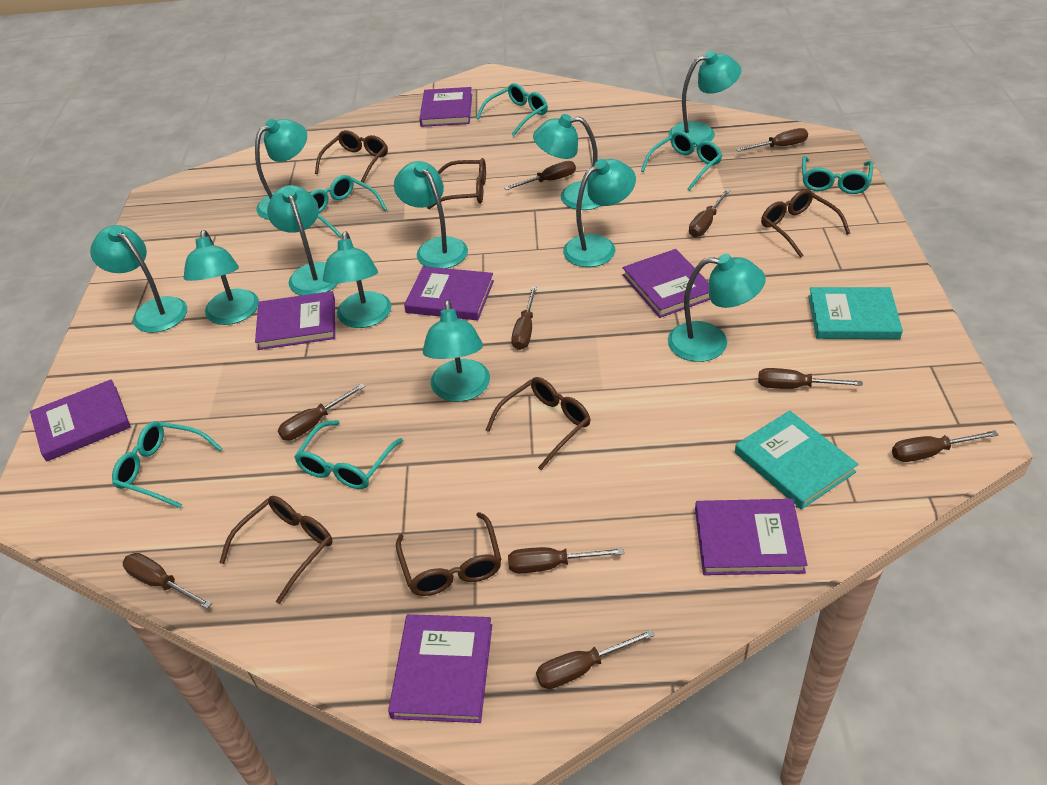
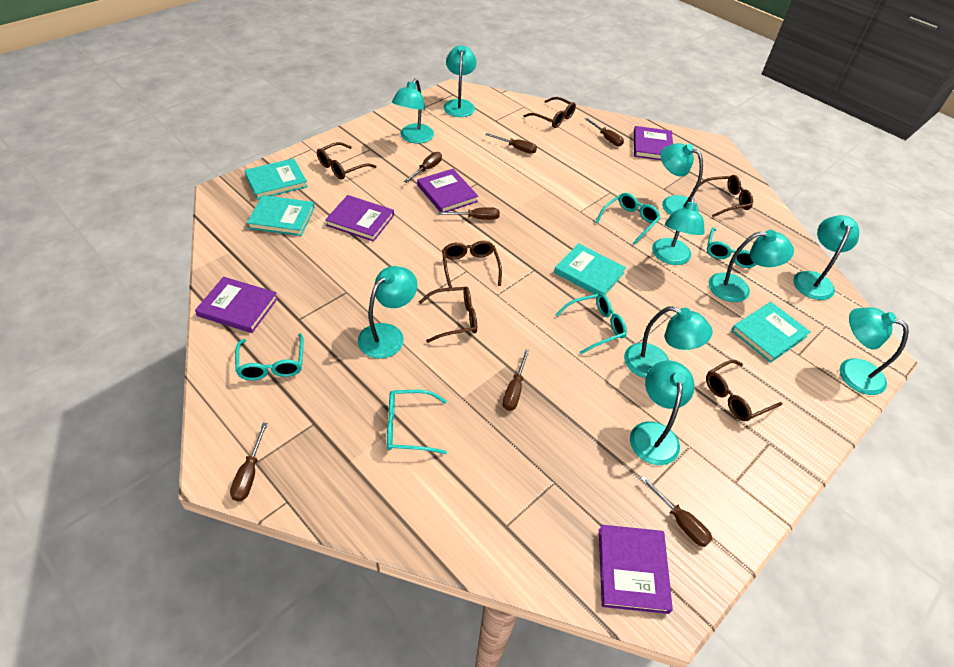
brown screwdriver: [123,553,212,609] [278,383,365,441] [504,161,576,190] [508,547,624,573] [512,286,537,350] [536,629,655,689] [689,189,730,237] [736,128,808,152] [758,368,863,389] [892,430,998,462] = 10 -> [230,423,268,501] [404,152,442,183] [438,207,500,220] [486,133,537,154] [503,349,530,411] [584,118,624,146] [641,476,713,547] = 7
purple book: [30,379,131,462] [255,291,335,350] [388,614,492,723] [404,266,494,320] [419,87,472,127] [622,249,710,318] [695,499,808,575] = 7 -> [195,277,278,333] [325,195,394,242] [417,169,478,212] [599,525,673,614] [634,126,673,160] = 5
turquoise book: [735,411,858,509] [808,287,903,339] = 2 -> [244,158,308,200] [247,195,315,236] [554,243,626,295] [731,302,811,363] = 4
turquoise glasses: [112,421,223,508] [294,420,403,489] [310,175,387,238] [476,83,548,136] [641,131,722,191] [802,156,873,194] = 6 -> [235,333,304,381] [387,390,447,454] [556,293,627,354] [596,193,661,245] [707,228,757,268] = 5
turquoise lamp: [90,225,187,333] [184,230,259,325] [255,119,307,220] [267,185,338,295] [323,231,391,328] [394,161,468,268] [423,300,490,402] [533,114,601,210] [563,159,636,267] [668,51,741,147] [668,254,766,362] = 11 -> [358,266,418,359] [392,78,434,144] [443,45,477,117] [624,306,713,378] [630,360,695,465] [652,197,705,265] [660,143,703,215] [709,230,794,302] [793,215,859,300] [840,307,909,395] = 10

